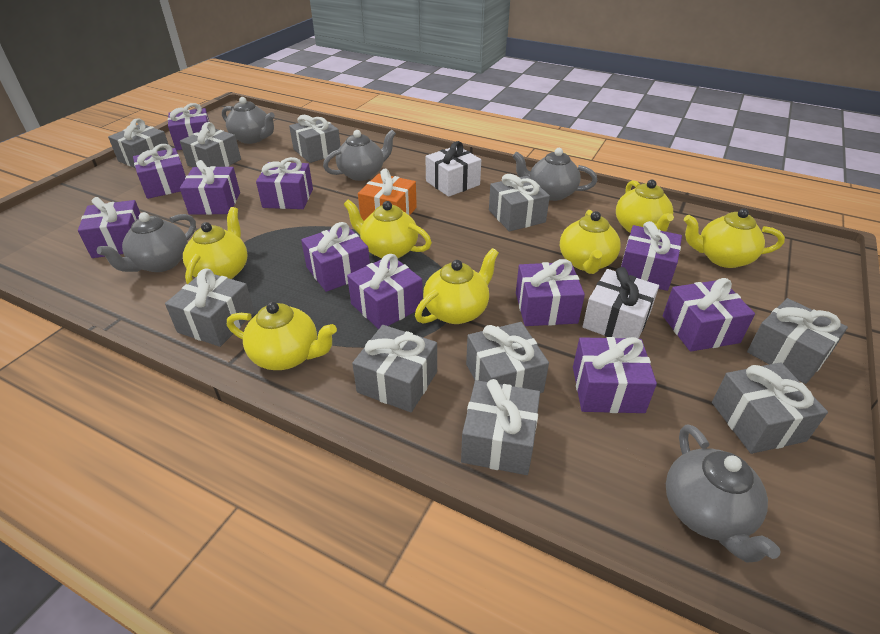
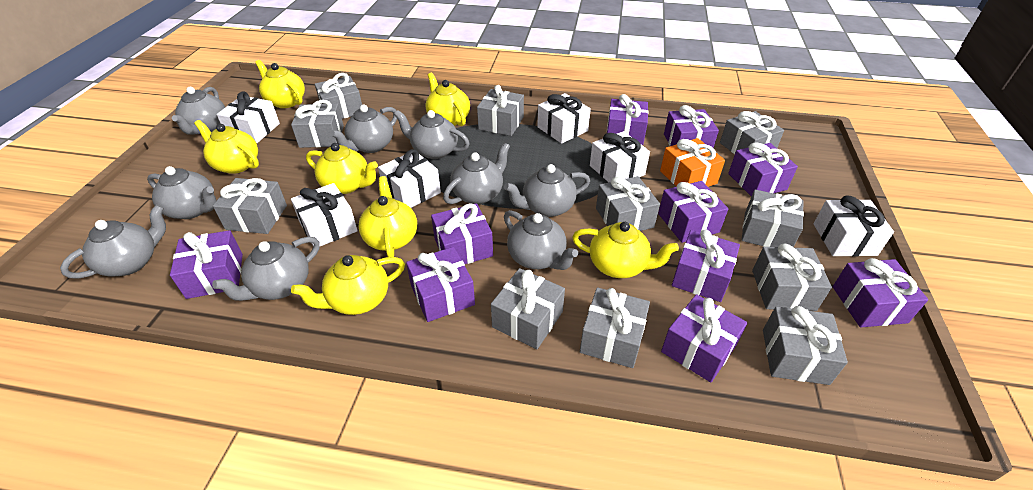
grey gift: [108,118,169,168] [165,269,254,347] [180,122,241,167] [289,115,341,163] [352,325,437,412] [461,379,540,475] [466,322,549,393] [489,174,550,231] [712,362,828,454] [747,298,848,384] = 10 -> [213,178,287,234] [291,100,344,148] [315,73,362,119] [477,85,524,136] [491,268,565,349] [580,288,650,368] [596,176,660,231] [720,111,784,154] [742,190,804,247] [752,243,832,311] [763,306,848,385] = 11
grey teapot: [97,212,196,272] [222,97,275,144] [323,130,396,181] [512,148,597,201] [666,424,781,562] = 5 -> [60,204,166,279] [147,166,217,219] [172,87,225,135] [212,236,320,301] [330,104,397,153] [394,110,470,159] [443,143,510,204] [504,164,590,217] [504,210,578,270] = 9
purple gift: [78,197,140,258] [133,144,186,199] [168,103,209,150] [180,160,240,215] [256,157,313,209] [301,222,370,292] [347,254,423,329] [516,259,585,326] [573,337,657,413] [621,221,682,291] [663,278,755,352] = 11 -> [170,230,243,299] [406,247,475,322] [431,203,493,264] [607,94,648,145] [658,181,729,243] [661,294,747,382] [664,105,719,148] [672,229,740,302] [728,142,798,197] [833,258,928,327] = 10
white gift: [425,141,481,197] [583,267,659,339] = 2 -> [217,91,280,143] [291,183,358,247] [378,149,441,208] [537,93,591,144] [590,131,650,183] [814,196,894,257] = 6

